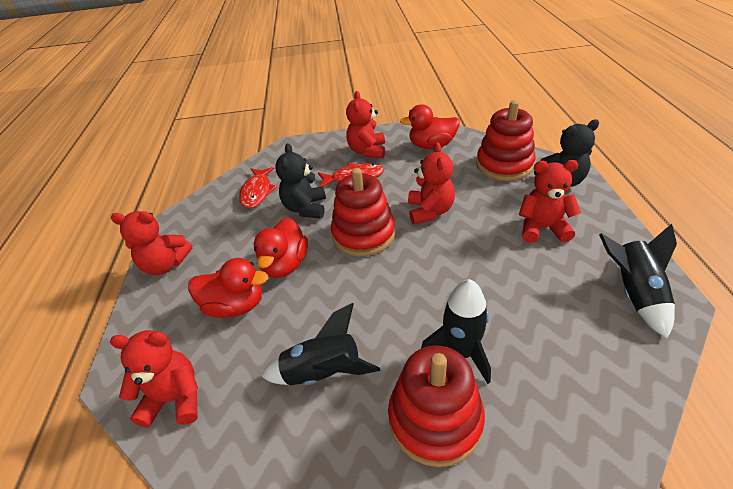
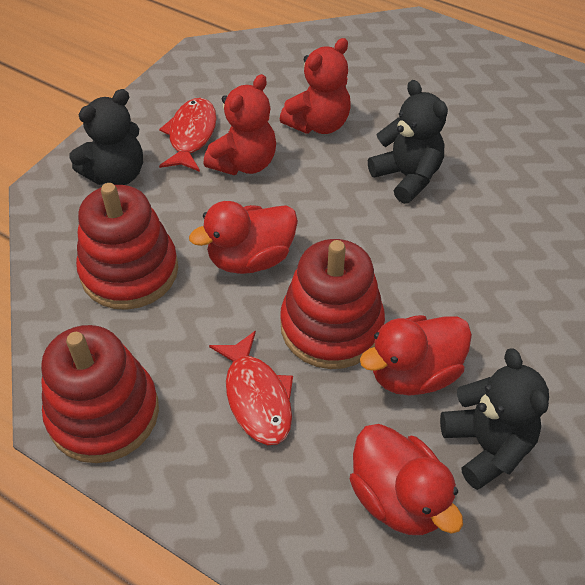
black rocket: [261,303,380,385] [421,279,491,384] [599,224,677,338] = 3 -> none = 0
black teddy bear: [275,143,326,219] [534,119,599,187] = 2 -> [69,89,143,185] [368,80,448,204] [440,348,549,490] = 3
red teddy bear: [110,330,198,428] [111,211,192,275] [346,91,385,158] [408,142,455,224] [519,160,581,243] = 5 -> [204,74,276,175] [280,38,351,134] = 2

